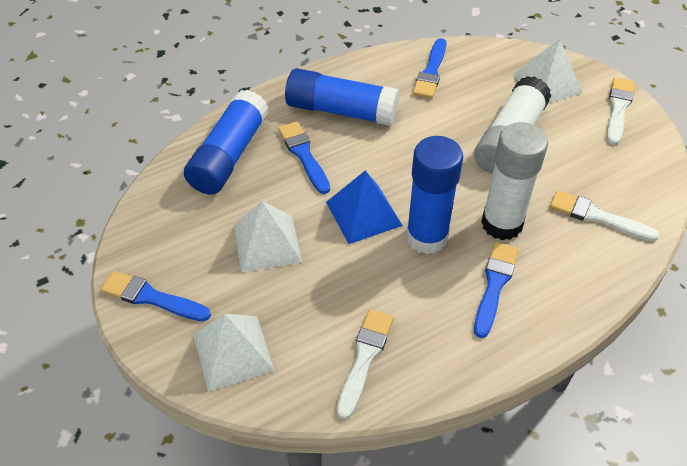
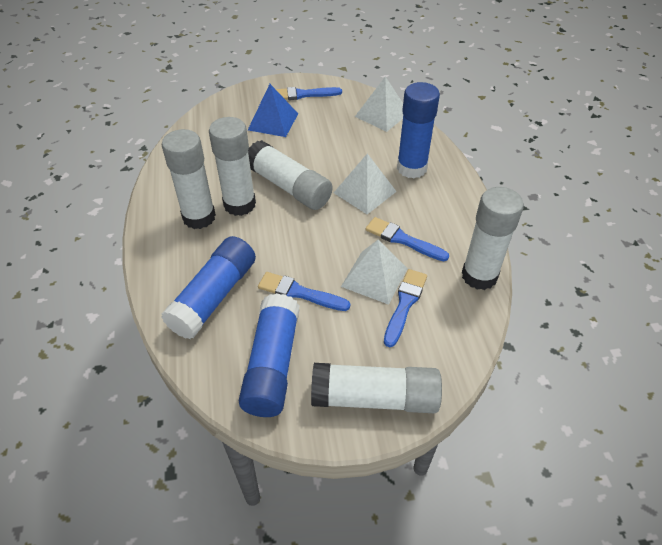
white brush: [337,309,394,419] [550,190,659,241] [607,77,634,145] = 3 -> none = 0
white glue stick: [474,76,551,174] [481,122,548,240] = 2 -> [162,129,216,229] [209,117,256,216] [248,140,333,210] [311,363,442,413] [462,187,524,290] = 5

